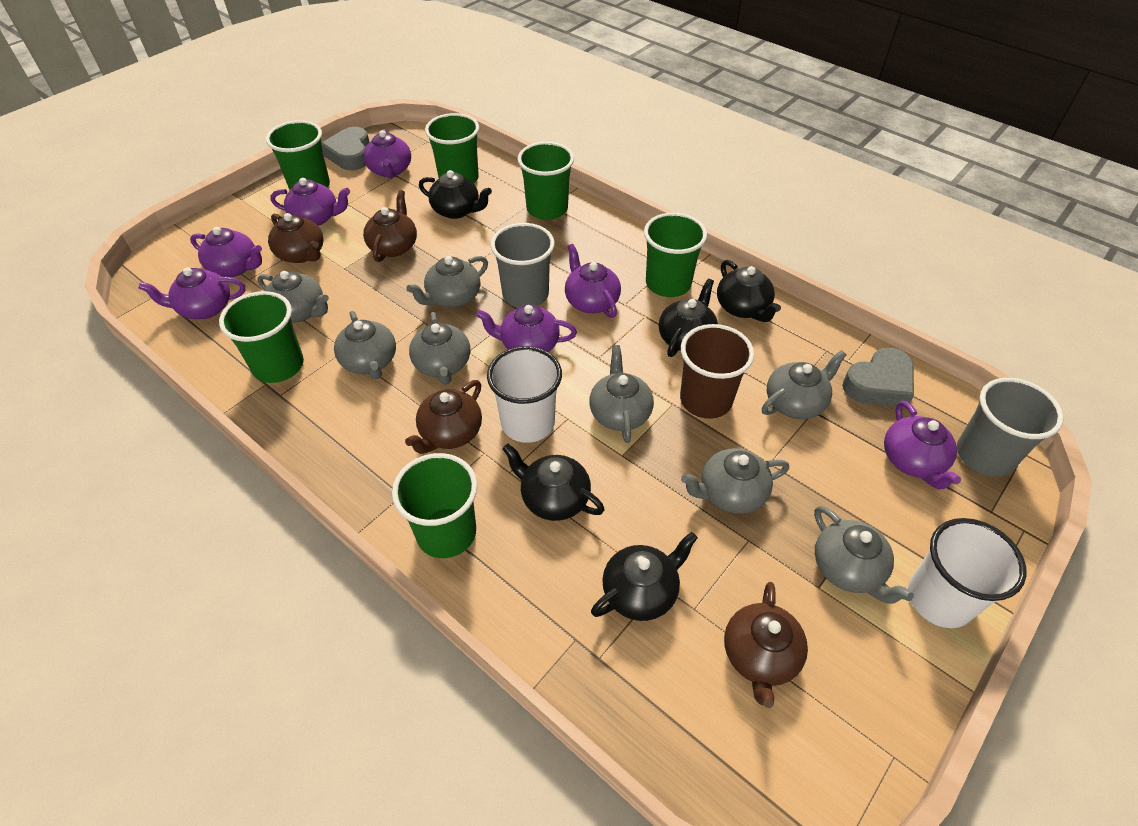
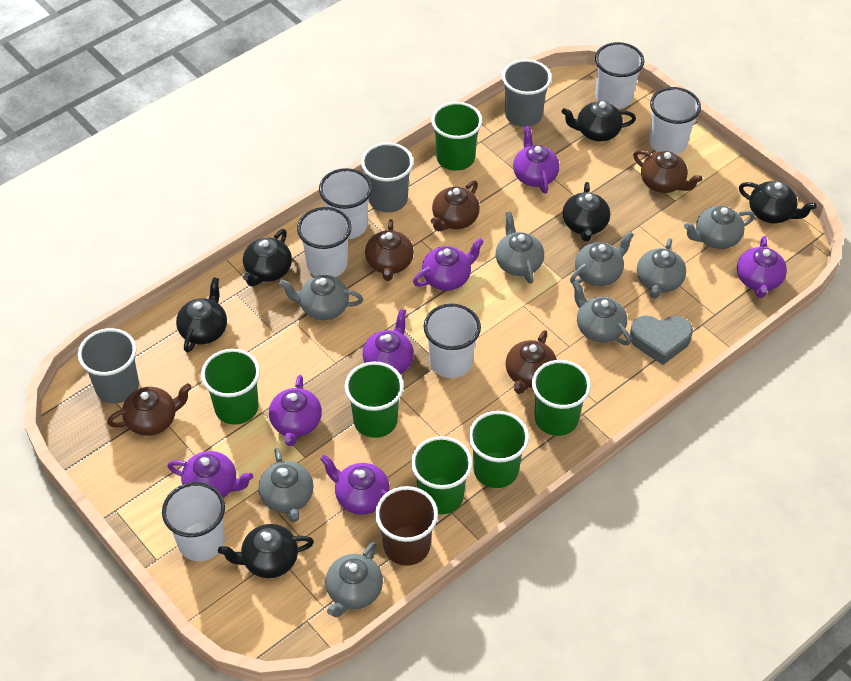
black teapot: [419,170,492,219] [502,443,605,521] [591,532,698,621] [659,279,718,357] [717,260,781,322] = 5 -> [176,277,227,353] [218,524,314,578] [243,229,292,287] [561,101,636,141] [563,182,610,241] [739,181,817,224] = 6
brown teapot: [268,213,323,263] [363,190,417,262] [405,380,482,454] [724,582,808,708] = 4 -> [107,383,192,436] [365,219,414,281] [431,181,480,231] [506,330,557,394] [633,150,703,193] = 5
grey cup: [491,223,555,308] [957,378,1064,477] = 2 -> [78,328,139,403] [361,142,414,213] [502,59,552,127] = 3
grey heart: [322,127,369,170] [842,348,914,407] = 2 -> [630,315,693,365] = 1
white cup: [487,346,562,443] [908,518,1027,628] = 2 -> [162,482,225,561] [297,207,352,277] [319,168,372,239] [424,304,481,378] [595,42,644,109] [649,87,701,155] = 6

